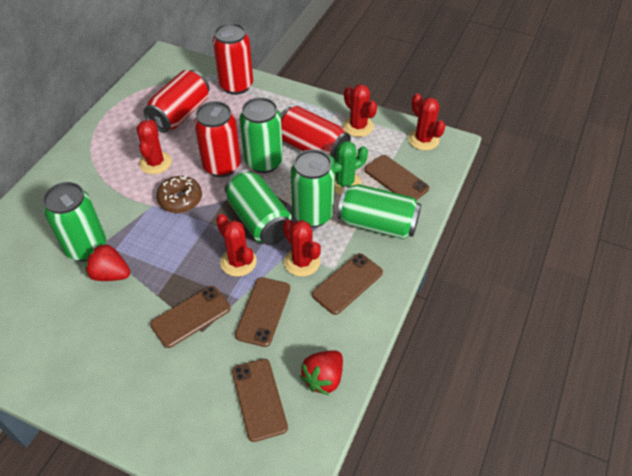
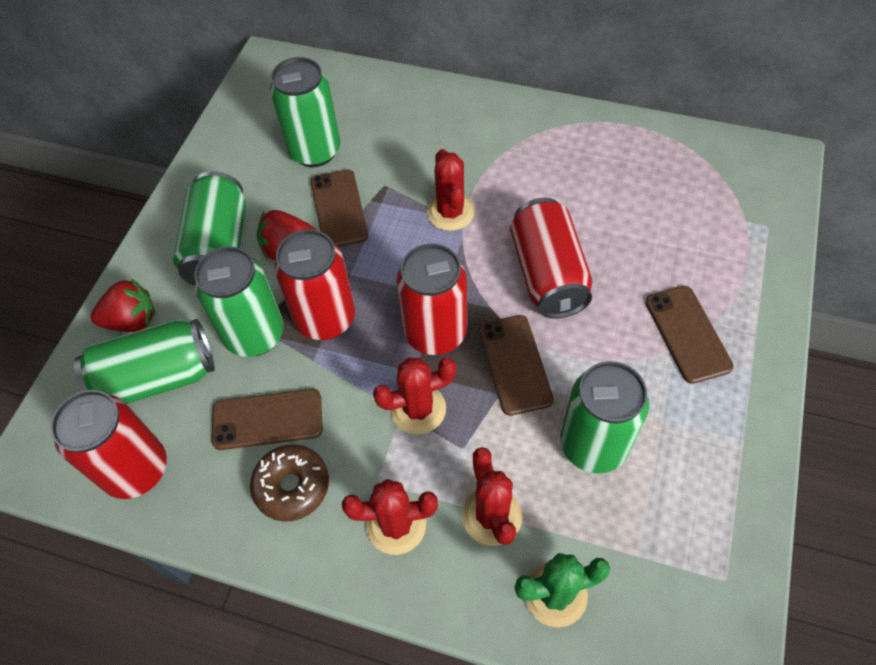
brown phone: [150,286,231,348] [232,359,288,442] [235,277,290,347] [312,253,383,315] [364,155,429,200] = 5 -> [212,389,323,450] [311,169,368,247] [479,315,554,416] [645,286,734,384] = 4
red cactus: [136,120,172,174] [216,214,257,277] [283,219,321,277] [343,84,377,137] [408,93,446,150] = 5 -> [342,479,438,555] [373,358,456,434] [427,149,475,231] [462,447,522,546] = 4

